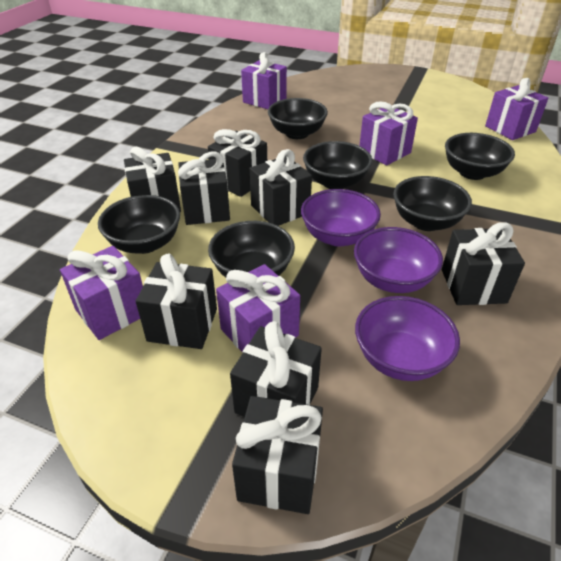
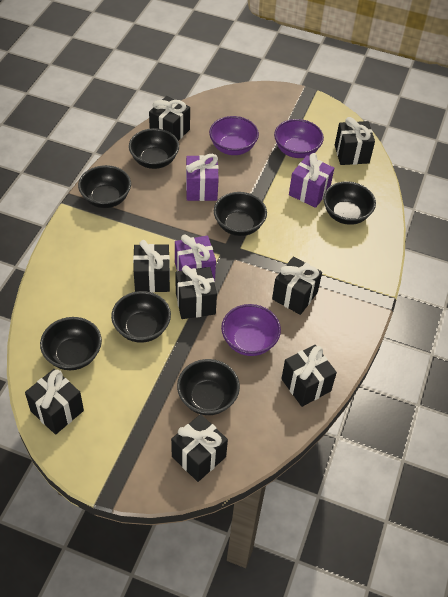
black bowl: [98,195,180,254] [208,221,295,277] [268,98,328,139] [303,141,372,189] [393,176,472,231] [445,133,515,180] = 6 -> [40,317,102,370] [78,165,131,208] [111,291,171,343] [129,128,179,169] [177,359,240,415] [214,192,267,236] [323,181,376,225] = 7
purple gift: [60,246,143,340] [216,264,300,353] [241,52,287,109] [359,101,418,165] [485,78,548,140] = 5 -> [175,234,216,281] [186,154,219,201] [289,153,334,208] = 3

